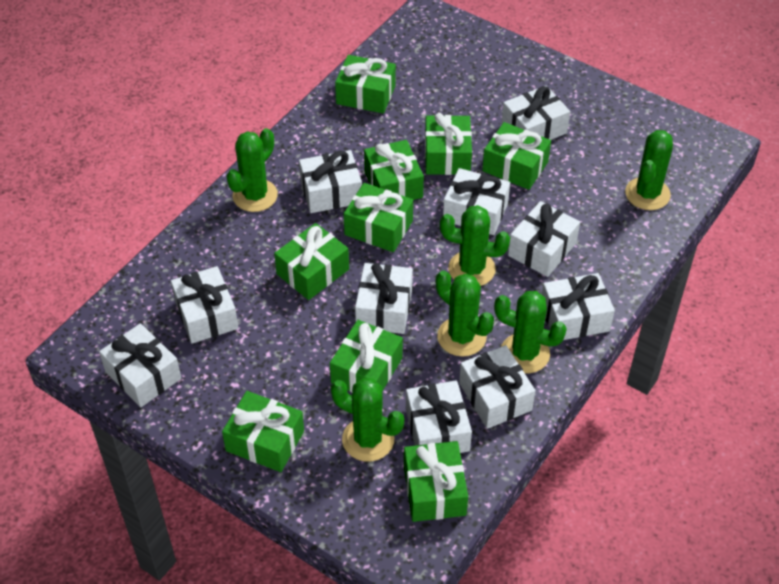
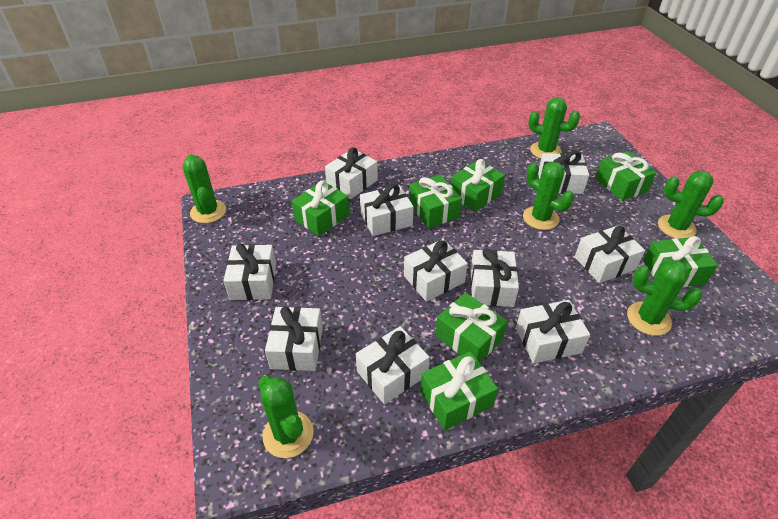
green gift: [222,391,304,472] [274,223,349,300] [330,320,403,392] [335,55,396,114] [344,183,413,252] [364,140,424,200] [404,441,468,522] [425,113,472,175] [482,122,551,190] = 9 -> [291,180,349,236] [409,175,462,228] [420,351,498,430] [435,292,508,363] [450,159,505,212] [595,151,656,201] [643,236,718,287] = 7

